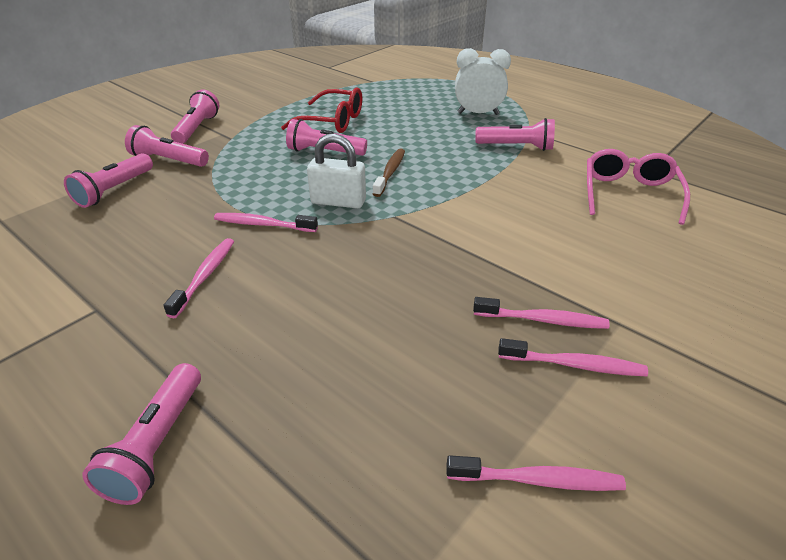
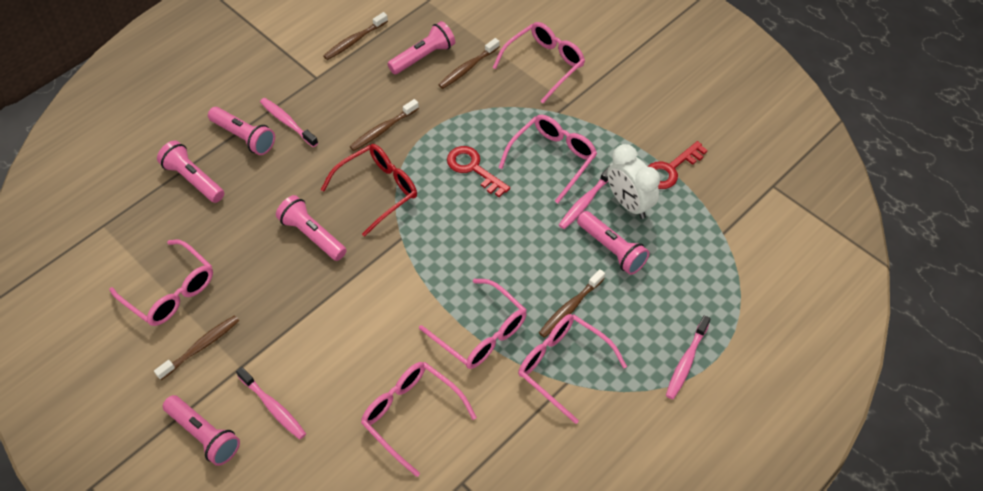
brown toothbrush: [373,148,405,197] = 1 -> [154,315,239,380] [323,12,388,60] [349,99,419,151] [438,38,500,89] [539,269,605,338] = 5
pink glasses: [587,149,690,225] = 1 -> [109,239,213,326] [361,362,477,477] [419,279,527,369] [493,22,585,103] [498,115,597,203] [518,314,627,424] = 6
pink toothbrush: [163,238,234,318] [214,213,318,232] [446,455,626,491] [473,297,610,329] [498,338,648,376] = 5 -> [236,367,306,440] [260,98,318,147] [559,165,610,229] [666,316,711,399] = 4
red key: none = 0 -> [447,146,510,197] [647,141,708,189] = 2
white padlock: [307,133,366,208] = 1 -> none = 0

